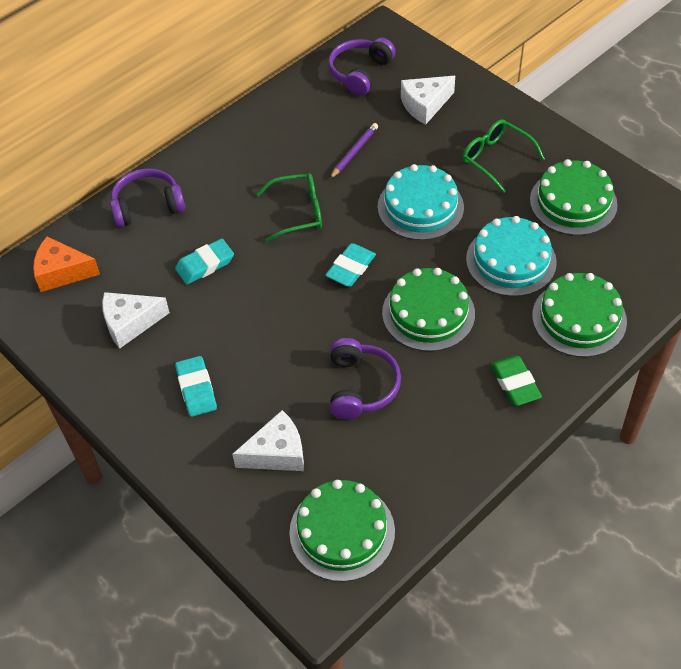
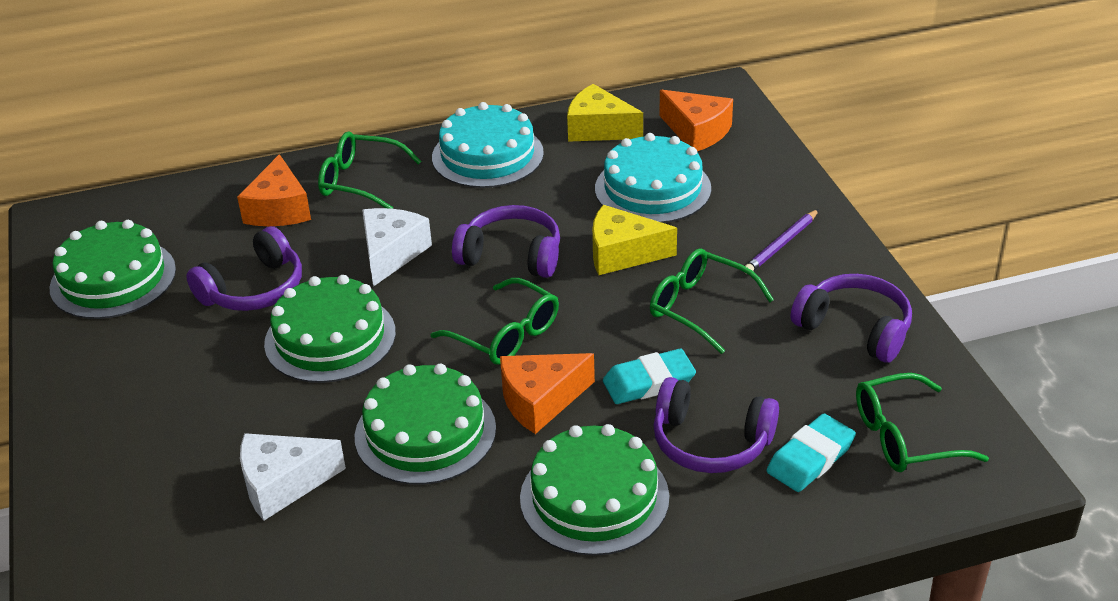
green eraser: [491,355,542,406] = 1 -> none = 0
green glasses: [257,173,322,242] [462,119,545,193] = 2 -> [318,131,421,209] [431,278,559,365] [650,248,774,354] [856,373,989,472] = 4
orange cheese: [33,237,100,292] = 1 -> [237,154,311,226] [500,353,595,434] [659,90,733,151] = 3
purple headphones: [110,168,185,227] [328,38,396,96] [330,338,401,419] = 3 -> [186,226,302,311] [452,205,560,278] [653,377,779,473] [791,274,912,363] = 4
turquoise eraser: [175,239,234,284] [175,356,217,417] [325,243,376,287] = 3 -> [603,349,696,404] [766,414,856,492] = 2
white cheese: [102,292,170,349] [232,410,304,471] [401,76,455,125] = 3 -> [240,433,346,521] [362,208,432,287] = 2
yellow cheese: none = 0 -> [567,84,643,142] [592,205,677,275] = 2

